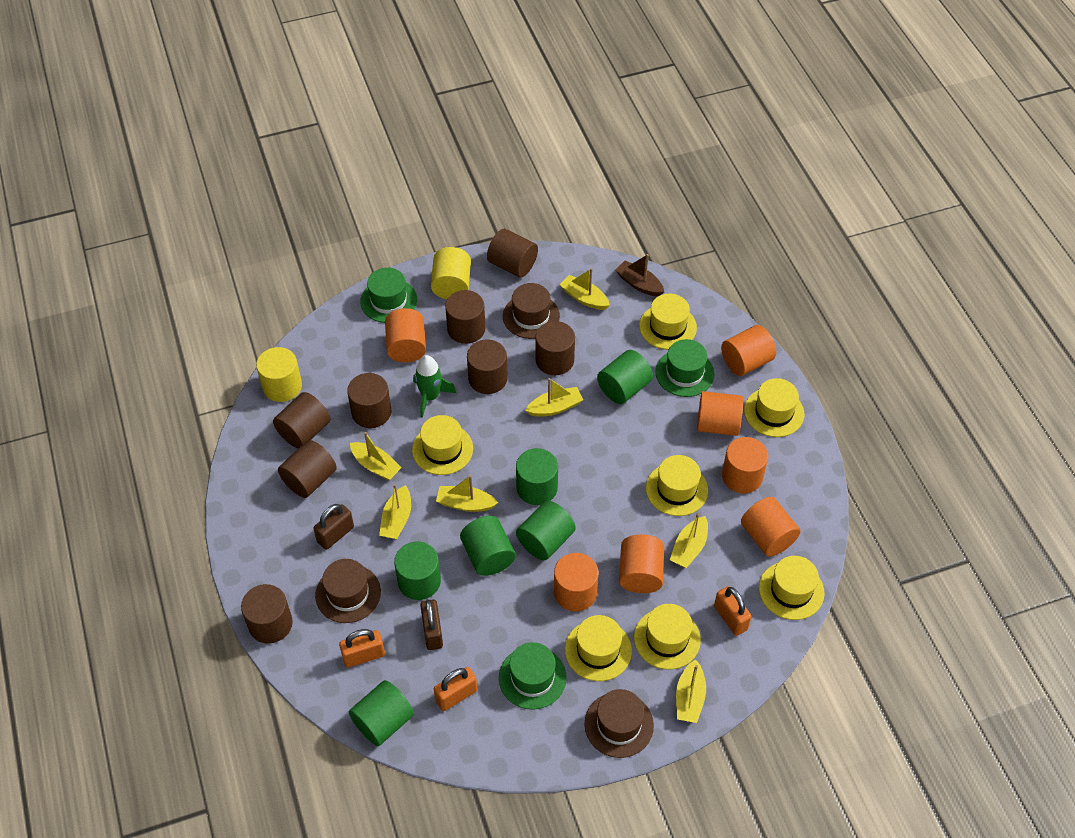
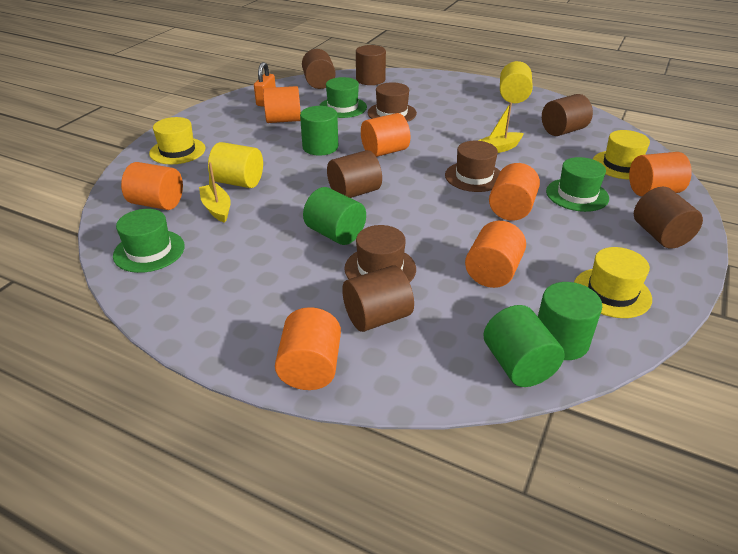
brown boat: [616,254,664,296] = 1 -> none = 0
brown cylinder: [241,584,293,644] [273,392,330,448] [278,440,337,498] [347,373,391,428] [445,290,485,344] [467,339,508,394] [487,229,538,277] [535,321,575,375] = 8 -> [302,49,336,89] [327,150,382,198] [342,265,414,332] [356,45,386,85] [542,94,593,136] [634,187,703,249] = 6
brown padlock: [313,504,354,550] [420,599,443,650] = 2 -> none = 0
green cylinder: [349,680,414,746] [394,542,441,600] [460,516,516,576] [516,448,558,505] [516,500,576,560] [597,350,653,404] = 6 -> [300,106,338,156] [303,187,366,245] [483,305,565,387] [538,282,602,360] = 4
green rocket: [413,355,456,418] = 1 -> none = 0
orange padlock: [339,629,385,668] [434,667,477,711] [714,586,752,636] = 3 -> [254,62,276,107] = 1
yellow boat: [350,432,402,480] [379,484,411,539] [436,475,498,512] [525,378,583,417] [560,268,610,310] [670,513,708,568] [676,659,706,723] = 7 -> [199,162,231,223] [478,102,524,153] = 2
yellow hat: [412,415,473,475] [565,615,632,681] [634,604,701,669] [639,294,697,350] [646,455,708,516] [744,378,804,437] [759,556,825,620] = 7 -> [149,117,205,164] [574,247,652,318] [593,130,650,180] = 3

